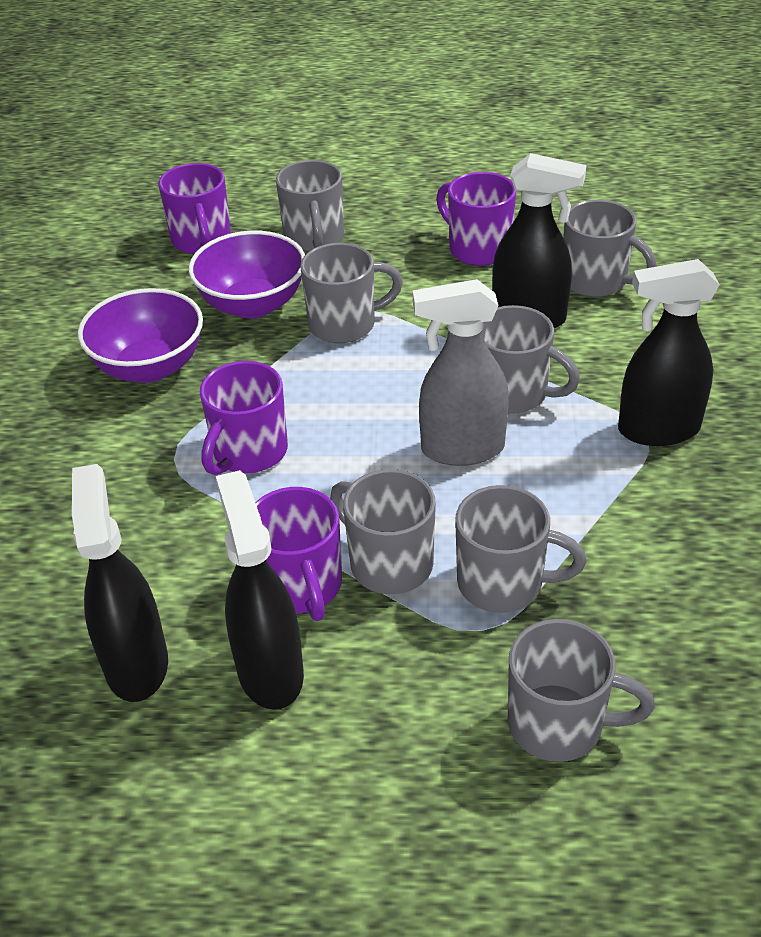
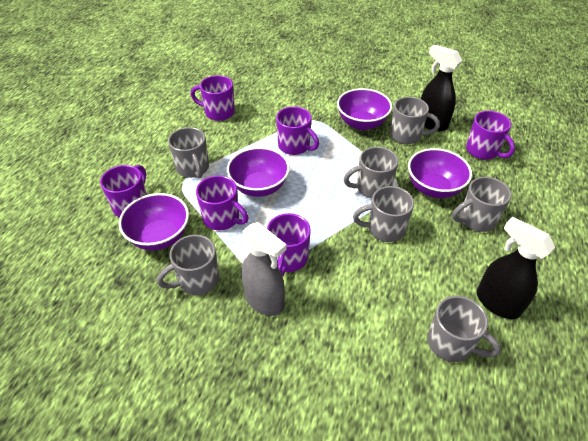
black spray bottle: [72,464,168,702] [216,470,304,710] [492,153,587,328] [618,259,720,446] = 4 -> [421,44,462,131] [477,216,555,319] = 2
purple bowl: [78,288,203,383] [189,231,305,319] = 2 -> [119,193,189,250] [227,147,290,197] [337,88,392,130] [408,148,472,198] = 4
purple mug: [158,163,231,254] [200,361,288,475] [255,487,342,621] [436,172,516,266] = 4 -> [100,165,147,218] [191,75,235,121] [196,175,249,230] [267,213,311,277] [276,106,319,155] [466,111,515,160] = 6

